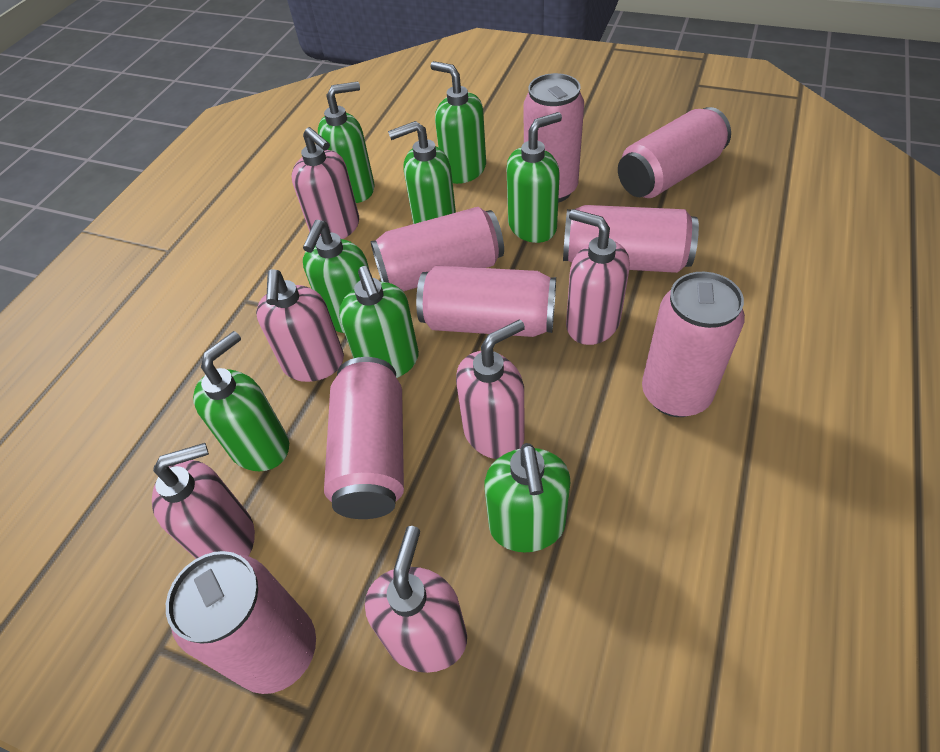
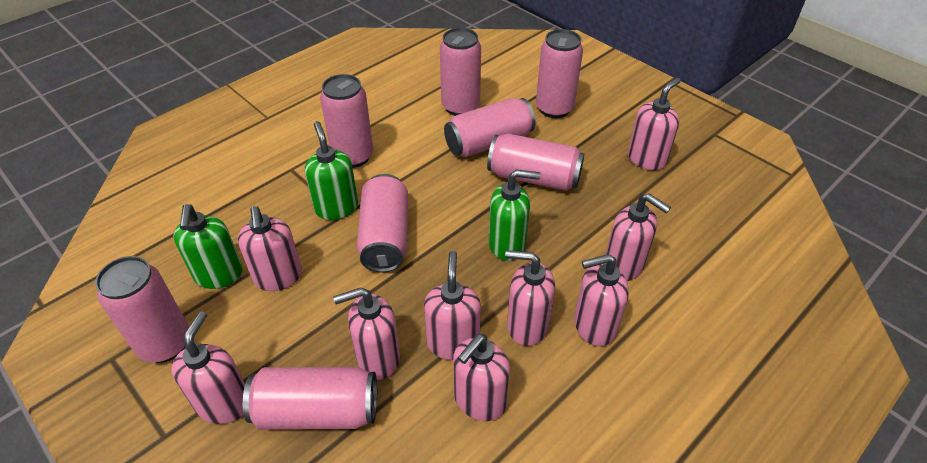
green soap dispenser: [193,331,289,471] [303,220,369,333] [318,82,375,203] [339,266,419,378] [388,121,456,224] [430,61,486,184] [484,443,570,553] [507,112,562,243] = 8 -> [174,204,243,289] [305,121,358,220] [489,170,540,261] = 3
pink soap dispenser: [152,443,255,559] [256,269,344,382] [291,127,359,239] [365,526,467,673] [456,319,525,459] [566,209,630,345] = 6 -> [171,311,245,424] [238,206,302,291] [333,288,400,380] [424,251,481,360] [453,334,510,421] [505,250,555,346] [574,254,629,346] [605,193,671,281] [628,78,680,170] = 9

